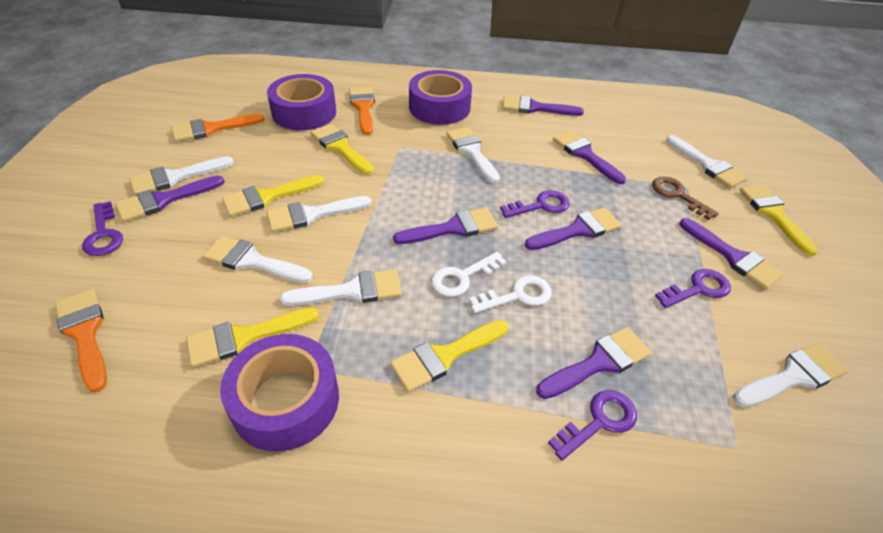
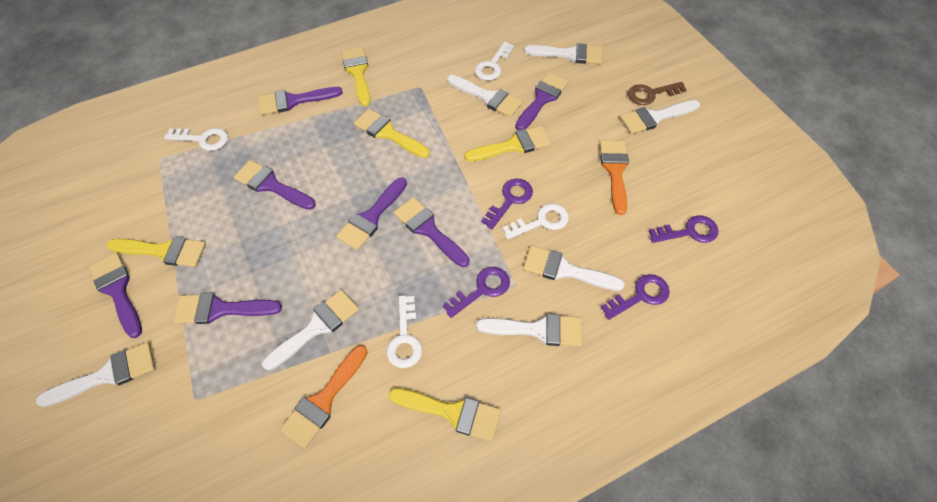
orange brush: [55,289,107,393] [172,114,264,142] [349,86,375,135] = 3 -> [280,345,367,448] [600,140,629,215] = 2
purple tape: [220,334,339,452] [267,74,336,130] [409,70,472,125] = 3 -> none = 0
white key: [431,252,506,297] [469,275,551,313] = 2 -> [164,128,228,151] [386,295,422,368] [475,42,514,80] [502,203,569,240] = 4

